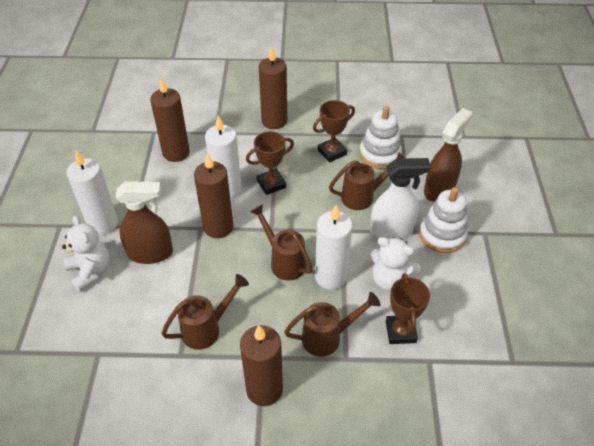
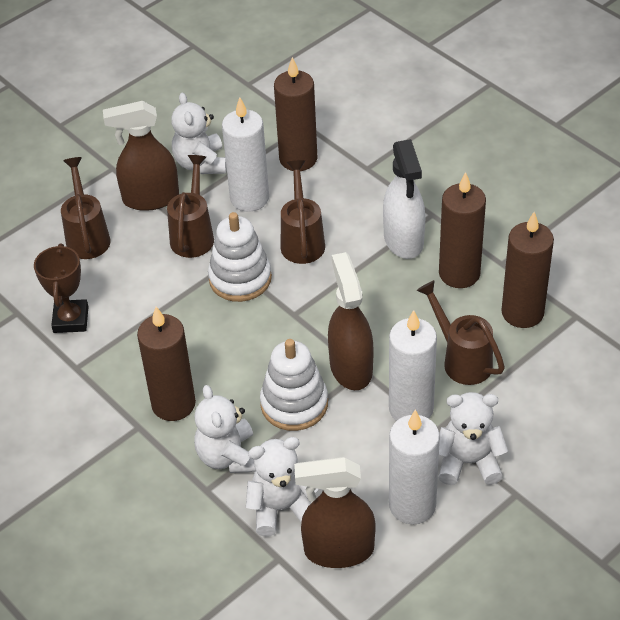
brown spray bottle: [116,181,173,264] [424,108,472,202] = 2 -> [103,101,179,211] [294,457,376,568] [328,252,373,390] = 3
brown trophy: [246,131,294,195] [313,100,355,162] [386,273,430,344] = 3 -> [34,243,89,333] = 1
white teddy bear: [62,216,109,292] [371,237,421,291] = 2 -> [171,92,227,174] [194,385,256,473] [246,437,319,536] [438,392,508,485] = 4

